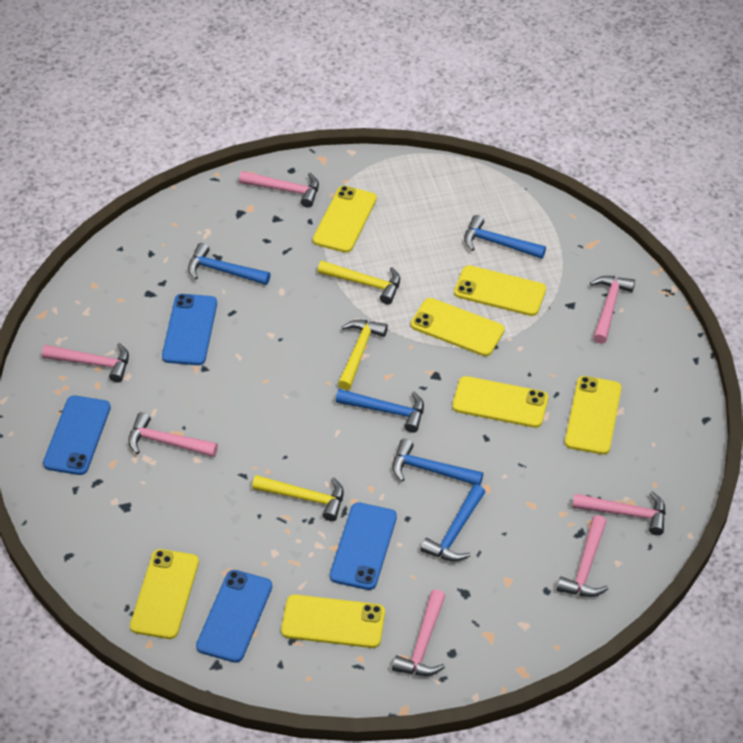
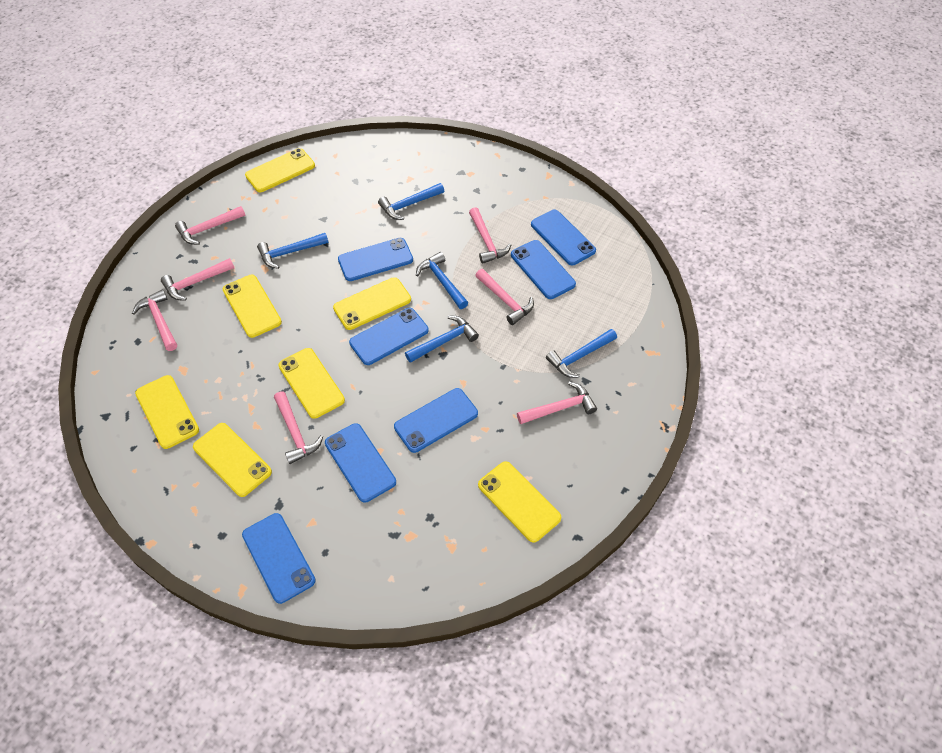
blue phone: [43,396,111,475] [162,294,217,365] [196,570,272,663] [330,502,397,590] = 4 -> [242,513,316,604] [325,423,396,503] [338,238,413,281] [349,308,429,365] [394,388,478,453] [511,240,576,299] [531,210,596,265] = 7
yellow hammer: [252,475,344,521] [318,261,400,304] [338,320,388,390] = 3 -> none = 0

